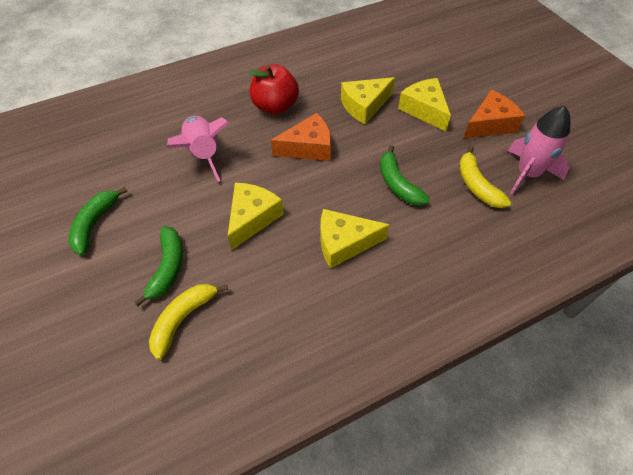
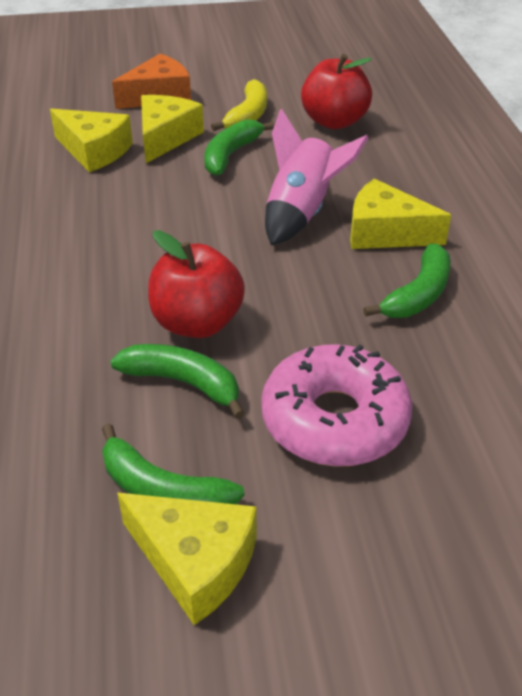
green banana: [68,187,128,255] [134,226,183,306] [380,145,430,206] = 3 -> [102,424,245,504] [110,344,245,419] [204,119,275,176] [363,244,451,318] = 4
orange cheese: [271,113,331,161] [463,90,525,139] = 2 -> [112,54,191,109] = 1
pink donut: none = 0 -> [262,344,412,467] = 1
pink rocket: [167,116,229,182] [508,106,571,195] = 2 -> [265,109,369,245] = 1
red apple: [250,64,299,114] = 1 -> [148,230,245,338] [301,54,372,129] = 2
yellow banana: [149,284,228,360] [459,146,511,208] = 2 -> [211,79,267,131] = 1

